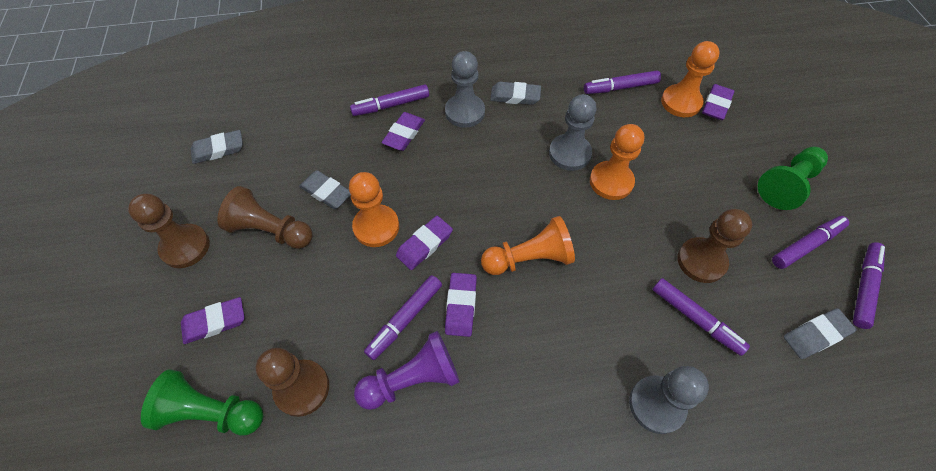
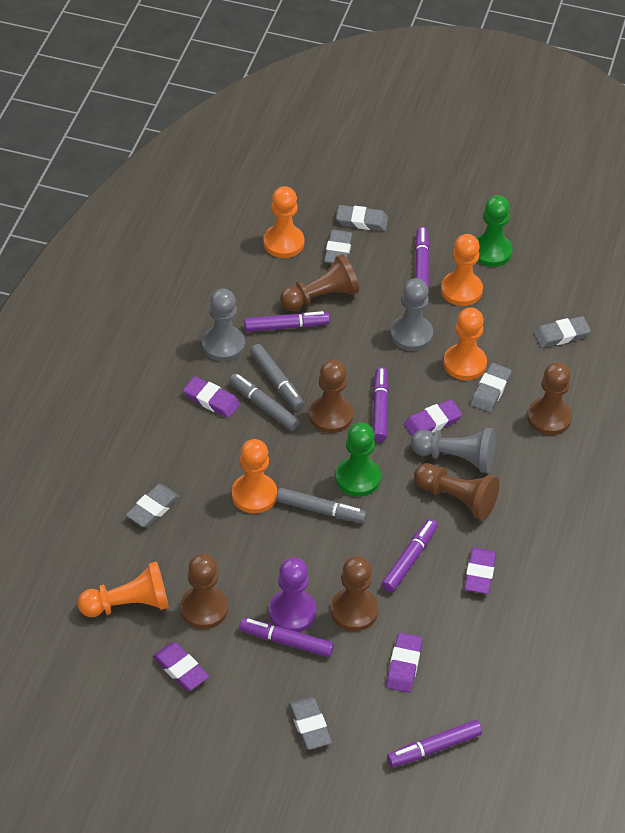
brown pawn: [128,194,210,268] [217,186,313,249] [255,348,329,417] [677,209,752,283] = 4 -> [180,554,228,629] [280,254,359,311] [309,360,353,433] [331,556,378,631] [414,463,500,521] [527,362,572,435] = 6
grey eraser: [191,130,243,164] [299,170,351,209] [490,82,541,105] [784,308,857,359] = 4 -> [126,484,180,528] [289,696,332,750] [324,230,353,264] [336,205,388,231] [470,363,512,413] [534,316,591,348] = 6
grey marker: none = 0 -> [229,373,300,431] [250,344,304,410] [276,488,367,523] = 3
orange pawn: [349,172,399,247] [481,216,575,275] [590,124,644,200] [661,41,720,117] = 4 -> [78,562,168,617] [232,439,277,514] [263,186,304,258] [441,234,483,306] [444,307,487,380] = 5

